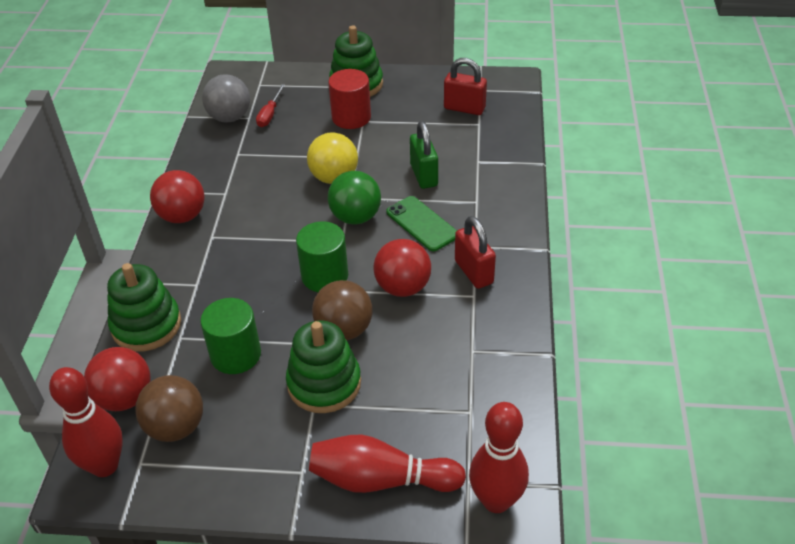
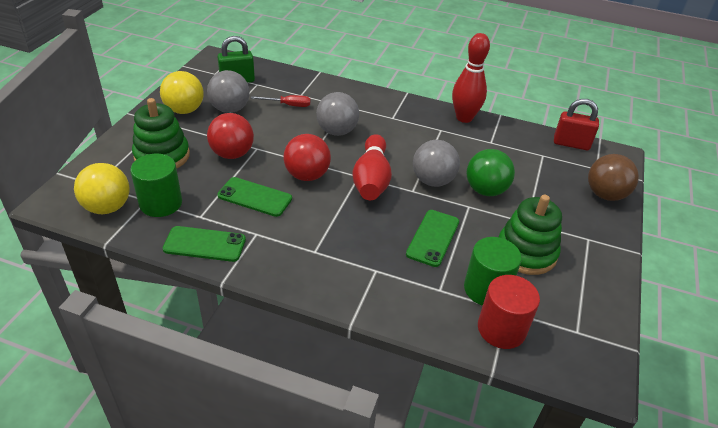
brown ball: [135,375,203,442] [312,280,372,340] = 2 -> [588,154,639,201] = 1
green phone: [386,196,457,251] = 1 -> [163,226,246,262] [217,177,292,217] [406,210,459,267] = 3
green stacking toy: [107,263,181,352] [286,321,361,413] [329,25,383,97] = 3 -> [132,98,190,169] [498,195,562,275] = 2
grey ball: [202,74,250,122] = 1 -> [207,70,250,113] [316,92,359,136] [413,140,460,187] = 3
red ball: [84,347,151,411] [150,170,205,223] [374,239,431,297] = 3 -> [207,113,254,159] [284,134,331,181] = 2
red bowling pin: [49,367,123,477] [309,434,466,493] [469,402,529,513] = 3 -> [352,134,392,200] [452,33,490,123] = 2
red padlock: [444,58,487,115] [455,216,496,289] = 2 -> [554,99,599,150] = 1
yellow ball: [307,132,358,184] = 1 -> [74,163,130,214] [160,71,204,114] = 2

